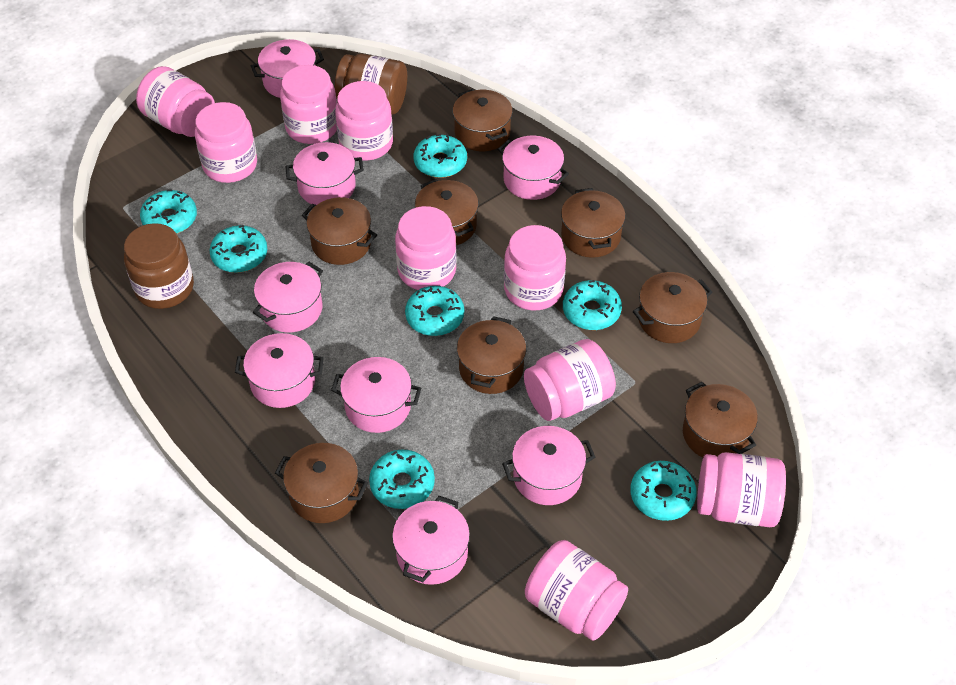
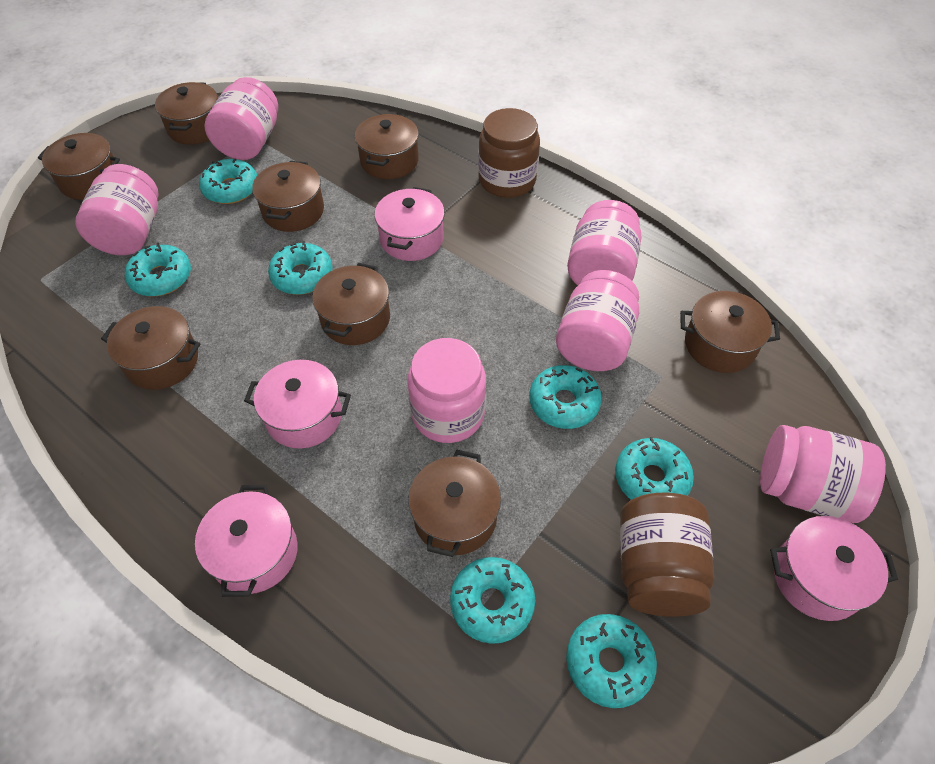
pink jar: [136,66,215,137] [195,102,257,183] [280,65,337,144] [335,81,393,161] [395,206,457,290] [504,225,566,311] [524,339,616,421] [525,540,628,641] [697,452,786,527] = 9 -> [75,164,159,255] [204,77,278,160] [407,338,486,443] [556,270,639,371] [567,200,641,285] [760,425,886,523] = 6
pink pot: [235,333,324,408] [251,39,324,98] [253,262,323,332] [285,142,364,205] [331,357,421,433] [392,496,470,585] [498,136,569,200] [502,426,595,505] = 8 -> [195,485,298,597] [244,360,351,448] [374,187,445,261] [770,516,898,621] = 4

